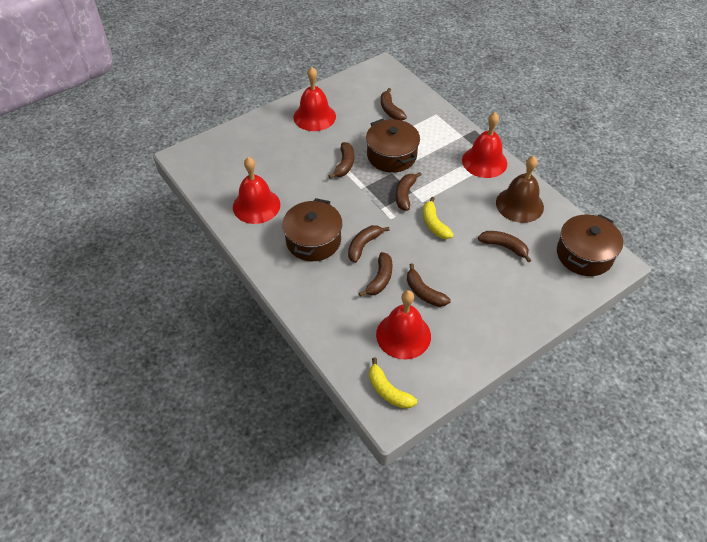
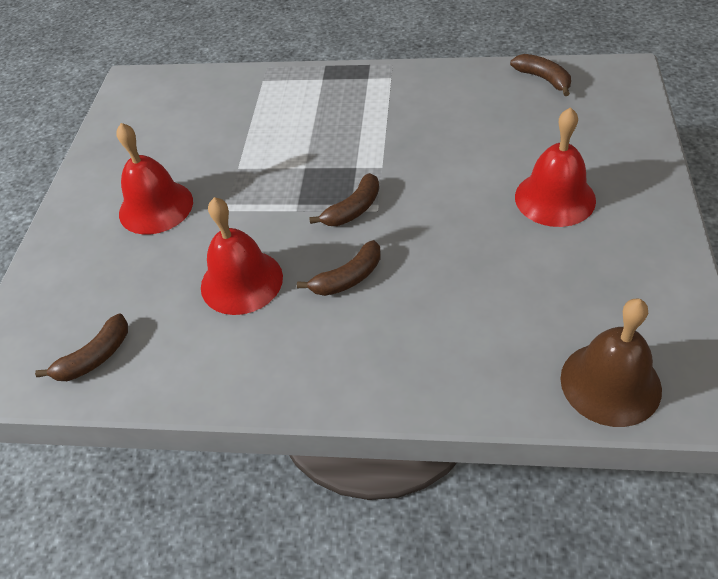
brown banana: [329,142,354,179] [348,225,389,263] [359,252,392,297] [381,88,407,121] [396,172,422,211] [407,264,451,307] [478,231,531,262] = 7 -> [35,313,128,381] [297,240,381,296] [309,173,379,226] [510,54,571,96] = 4
brown pot: [282,198,342,261] [366,119,420,172] [557,214,623,276] = 3 -> none = 0
red bell: [233,157,280,224] [293,67,336,131] [376,290,431,360] [462,112,507,178] = 4 -> [116,123,193,235] [201,197,283,315] [515,107,596,227] = 3
yellow banana: [369,358,417,409] [423,197,454,239] = 2 -> none = 0

